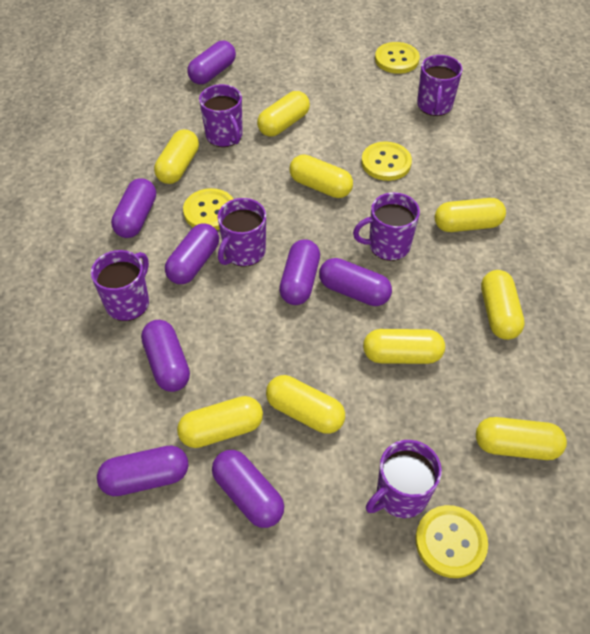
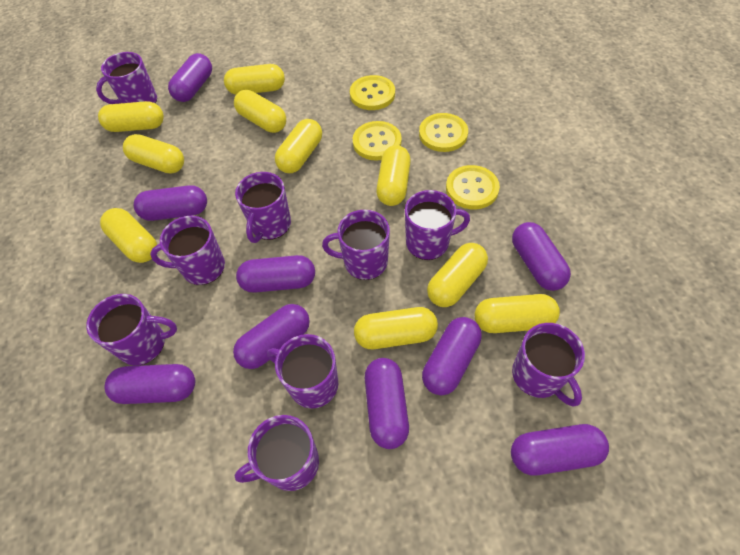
purple capsule: [97,445,188,496] [111,178,156,238] [141,320,190,392] [165,223,219,284] [187,41,236,84] [212,450,284,528] [279,239,320,305] [319,258,392,306] = 8 -> [105,364,195,404] [134,185,207,221] [168,53,212,102] [233,304,310,369] [236,255,315,293] [365,358,409,449] [422,317,482,395] [511,424,609,475] [512,222,571,291] = 9
purple mug: [91,250,149,321] [199,84,243,147] [217,198,266,267] [353,192,420,261] [366,440,442,518] [417,55,463,116] = 6 -> [86,294,177,366] [96,52,157,104] [150,216,225,285] [234,415,319,491] [235,172,291,243] [267,334,338,409] [322,210,390,280] [405,190,470,260] [512,323,585,407] = 9
yellow capsule: [154,129,199,184] [177,396,263,448] [257,91,310,137] [266,375,345,434] [289,154,353,198] [363,329,445,364] [435,198,506,232] [476,417,567,460] [481,270,525,340] = 9 -> [98,101,164,132] [100,208,157,263] [123,134,184,173] [224,64,285,95] [234,90,286,133] [275,119,322,173] [354,307,438,349] [376,145,411,206] [427,243,488,307] [475,294,560,333] = 10

